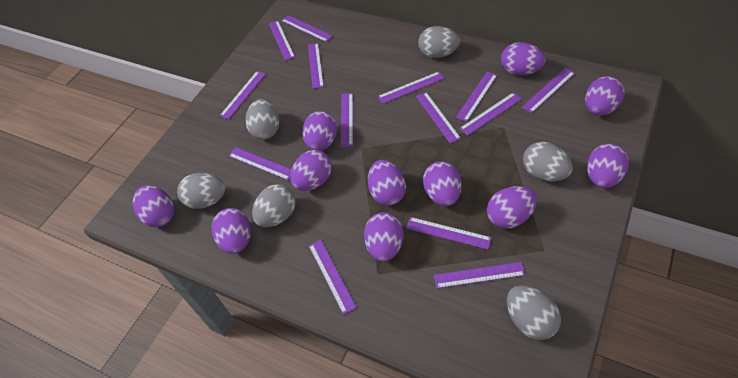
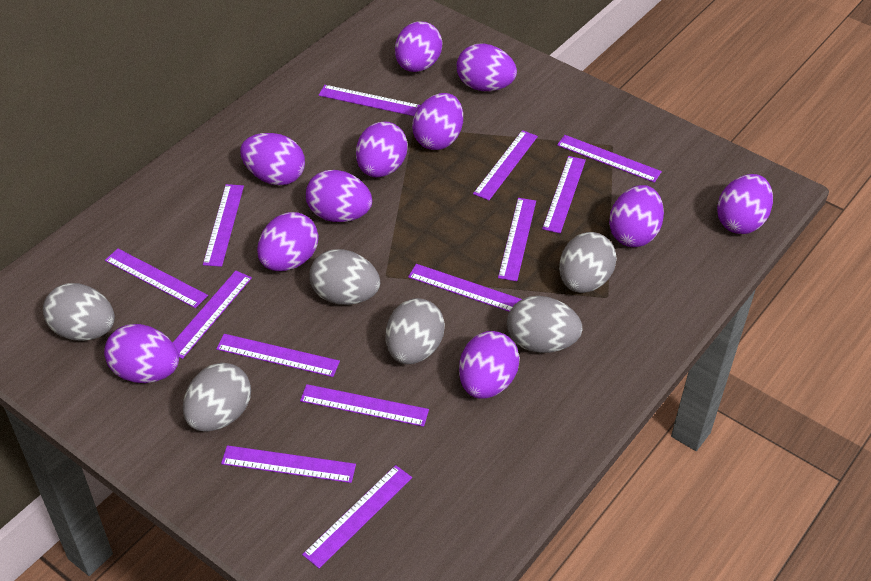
purple ruler: [220,71,266,119] [229,147,292,180] [269,21,295,61] [281,15,333,42] [308,43,324,89] [309,240,357,315] [341,93,353,147] [378,71,444,104] [406,217,492,250] [416,92,461,143] [434,262,525,288] [456,72,497,122] [459,92,522,136] [522,68,575,113] = 14 -> [105,249,208,308] [173,271,252,359] [203,184,244,267] [216,334,340,377] [221,445,356,483] [300,384,429,427] [302,465,412,568] [319,85,420,116] [408,264,522,312] [473,130,538,200] [498,198,536,281] [542,156,586,233] [557,135,662,183] = 13

